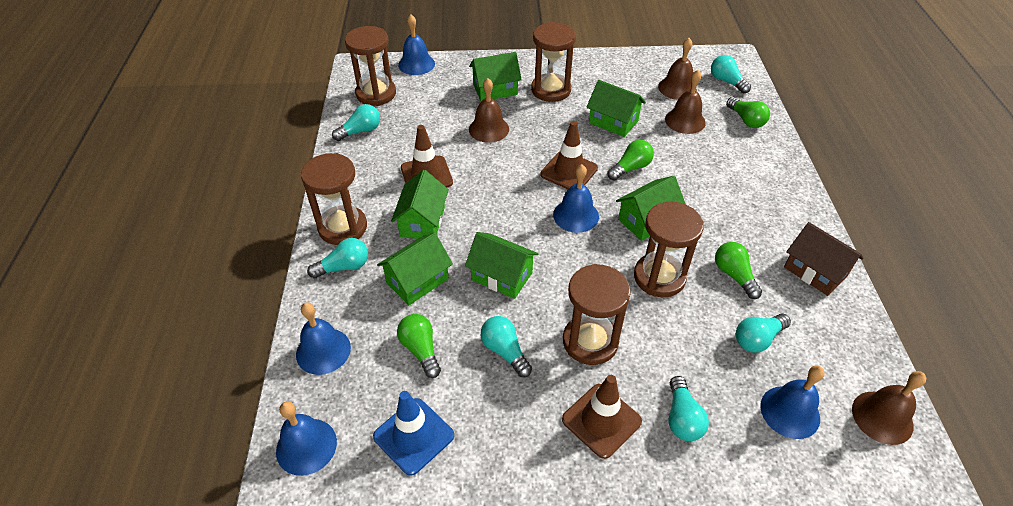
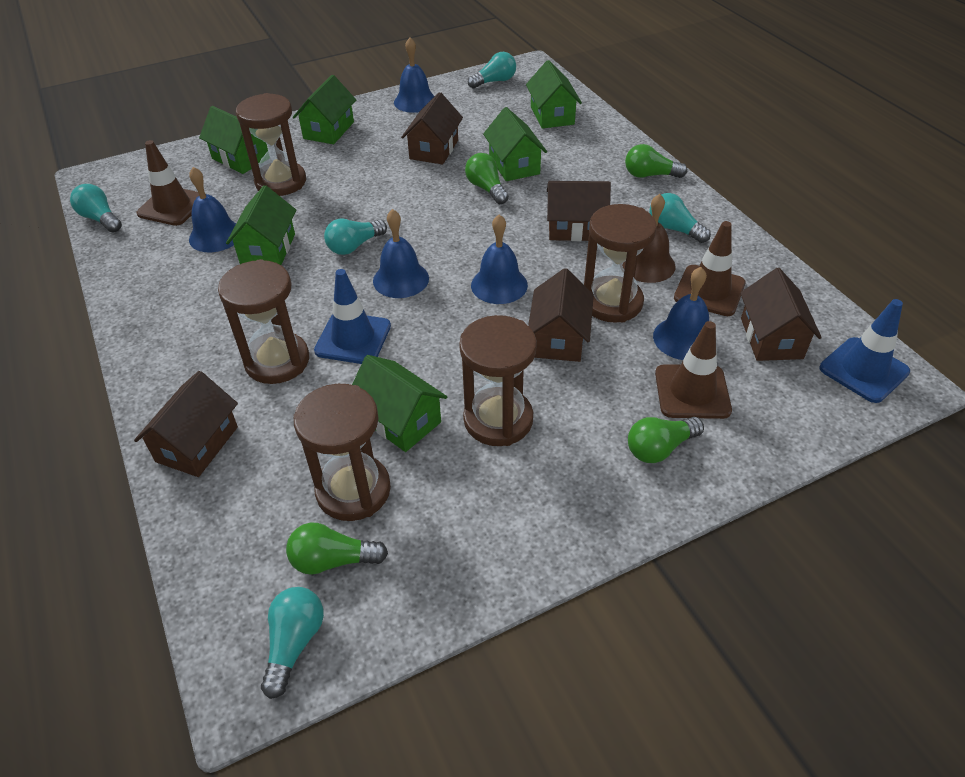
blue traffic cone: [373,391,454,476] = 1 -> [314,269,391,364] [820,299,910,403] = 2
brown bell: [469,78,509,143] [658,38,697,100] [665,70,706,134] [852,371,926,445] = 4 -> [622,194,676,283] = 1
brown house: [784,222,863,296] = 1 -> [134,371,238,477] [401,92,463,164] [528,268,594,362] [547,181,611,241] [740,268,822,361] = 5
turquoise light bulb: [307,238,368,278] [332,104,380,141] [481,316,532,377] [668,376,709,441] [711,55,751,93] [736,314,791,353] = 6 -> [70,184,122,232] [261,587,324,699] [324,219,387,255] [468,52,516,89] [650,193,711,243] = 5

